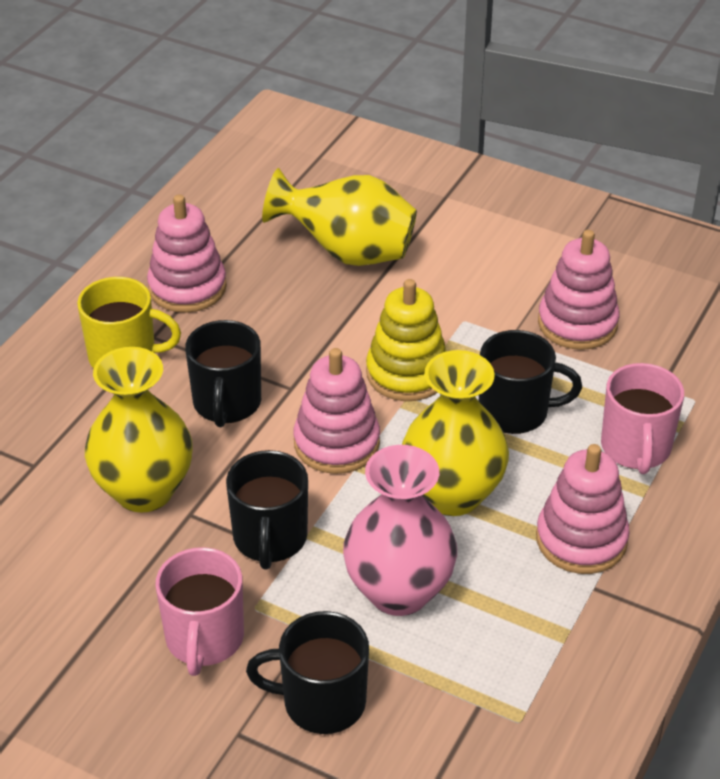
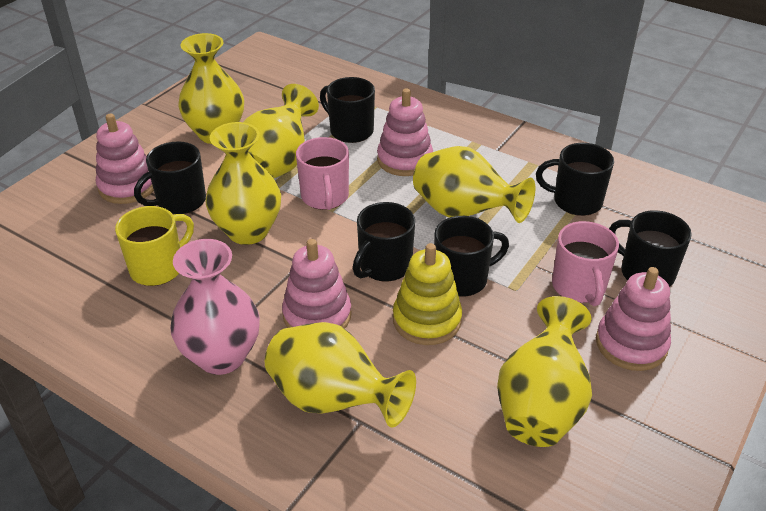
black mug: [185,320,261,427] [226,450,308,569] [246,611,369,734] [479,330,582,434] = 4 -> [134,141,206,214] [320,77,375,143] [353,202,415,281] [434,216,509,297] [536,143,614,216] [609,210,692,287] = 6
yellow vase: [85,347,193,513] [262,168,417,266] [402,350,509,516] = 3 -> [178,33,244,144] [205,122,281,245] [243,84,319,178] [265,322,416,428] [413,146,535,223] [497,296,592,447] = 6

